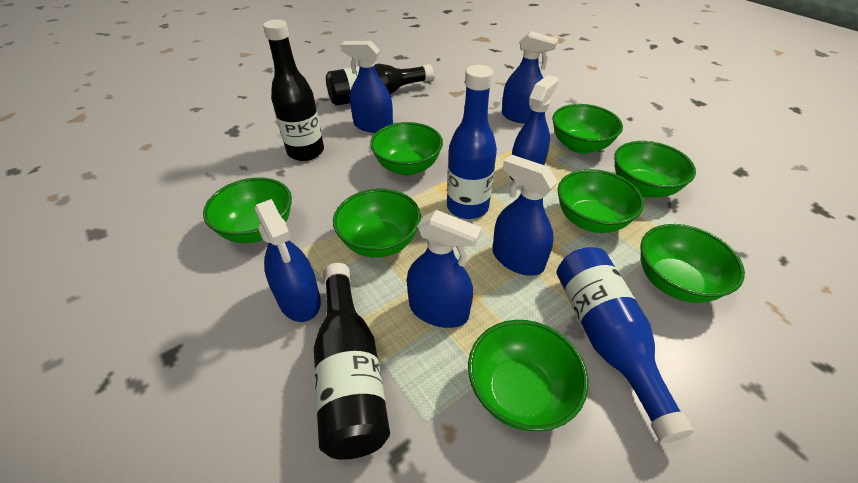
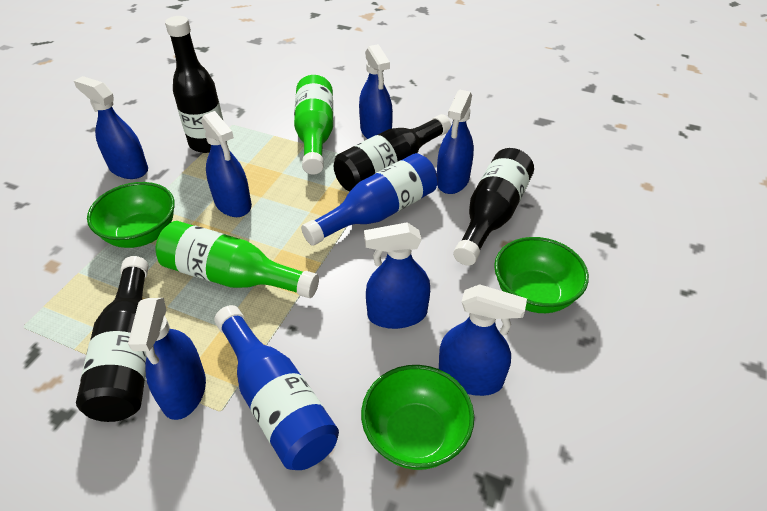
black bottle: [263,20,324,161] [314,263,390,460] [326,64,434,106] = 3 -> [76,256,148,422] [165,16,223,153] [334,114,451,191] [453,148,534,266] = 4
blue spray bottle: [255,199,321,322] [341,41,393,133] [407,210,482,328] [492,154,557,276] [502,31,558,124] [510,75,559,180] = 6 -> [74,76,148,179] [128,298,206,420] [201,111,252,217] [359,44,393,139] [364,222,430,329] [437,90,474,194] [439,284,527,396] = 7
green bottle: none = 0 -> [156,221,319,298] [294,75,333,175] = 2
green bowl: [203,177,292,243] [333,189,421,258] [370,122,443,175] [468,320,588,431] [552,104,623,154] [558,169,644,233] [614,141,696,198] [641,224,745,303] = 8 -> [87,182,175,248] [361,365,474,470] [494,237,589,313] = 3

